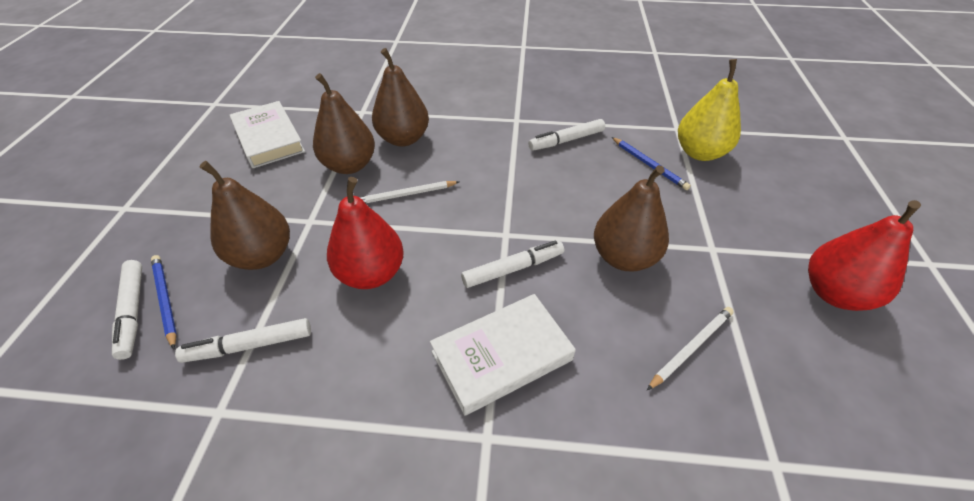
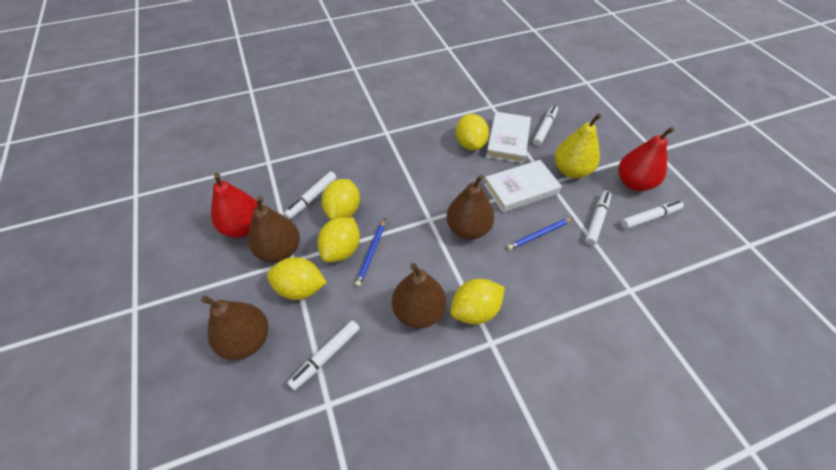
white marker: [112,260,142,360] [175,318,311,363] [461,240,564,288] [528,119,605,151] = 4 -> [284,172,337,219] [287,320,360,391] [533,105,558,146] [585,191,611,245] [621,200,684,229] = 5
white pencil: [360,181,459,203] [647,307,734,390] = 2 -> none = 0
yellow lemon: none = 0 -> [267,257,327,300] [317,217,360,262] [322,179,360,220] [450,279,505,324] [456,114,489,150] = 5

